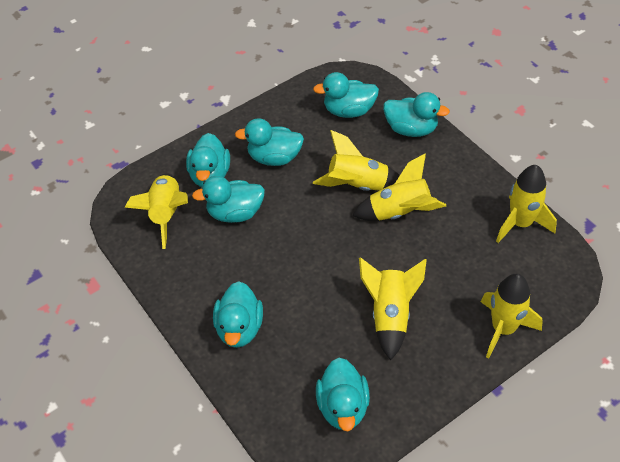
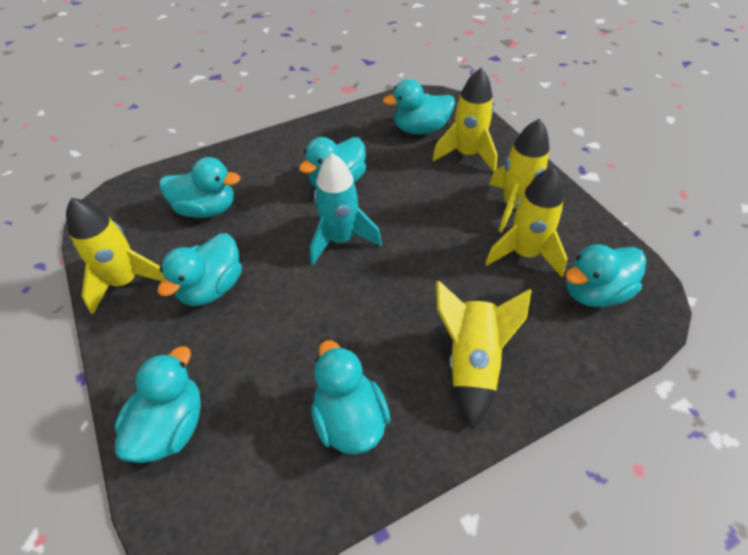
turquoise rocket: none = 0 -> [310,153,382,265] = 1
yellow rocket: [124,173,188,249] [313,130,400,191] [352,153,446,221] [359,257,427,360] [481,274,543,358] [496,165,557,243] = 6 -> [66,198,165,314] [432,68,498,172] [436,280,532,429] [485,167,568,277] [489,119,550,232] = 5

